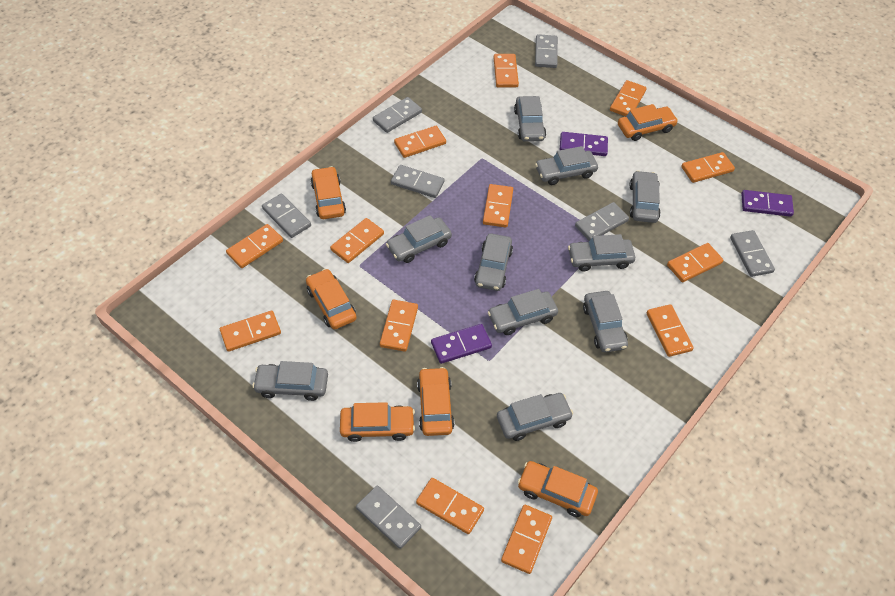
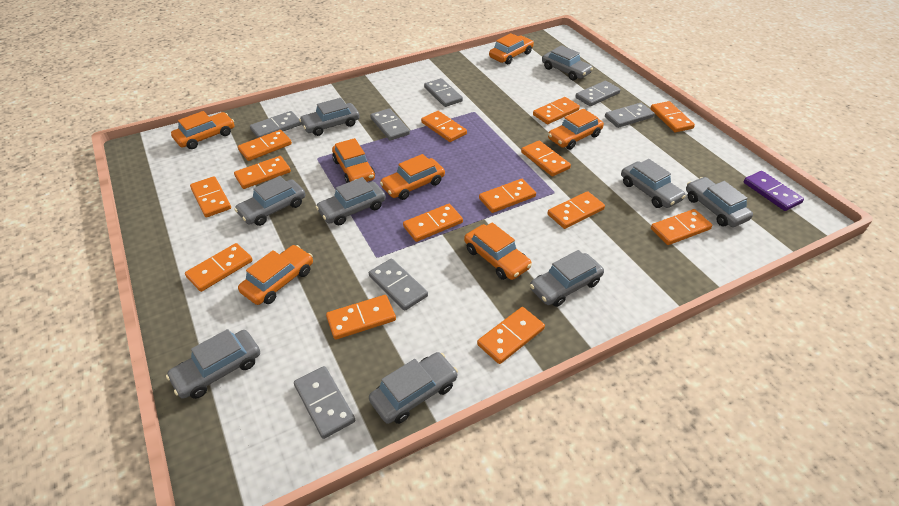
grey car: [252,361,328,401] [386,215,452,263] [474,233,513,291] [488,289,558,335] [497,393,573,441] [514,96,546,142] [535,146,598,185] [568,234,635,271] [583,291,628,352] [629,171,661,223] = 10 -> [166,329,260,399] [234,176,305,226] [299,98,360,136] [316,177,386,225] [369,352,458,424] [530,250,604,307] [542,45,593,80] [621,159,686,208] [686,177,753,227] = 9
orange car: [306,269,357,329] [311,166,346,219] [340,402,415,442] [417,367,454,436] [518,461,598,517] [618,104,678,141] = 6 -> [171,111,234,149] [238,245,313,305] [332,138,375,183] [380,154,445,200] [464,222,532,280] [489,33,534,65] [548,109,604,150] = 7
orange domino: [220,311,281,352] [226,224,283,268] [330,218,384,263] [380,300,418,352] [394,126,446,158] [416,478,484,534] [483,184,513,228] [494,54,519,87] [501,505,552,574] [610,80,647,116] [647,304,694,357] [667,243,723,283] [681,152,735,183] = 13 -> [185,243,253,292] [190,176,231,217] [234,156,291,189] [238,130,292,161] [326,295,396,340] [403,204,463,242] [421,111,467,142] [477,307,545,364] [479,179,536,213] [521,141,571,176] [533,97,580,124] [548,191,605,229] [650,101,695,132] [651,209,712,245] = 14
purple domino: [431,324,492,364] [560,132,608,156] [741,190,794,217] = 3 -> [744,171,804,211] = 1

